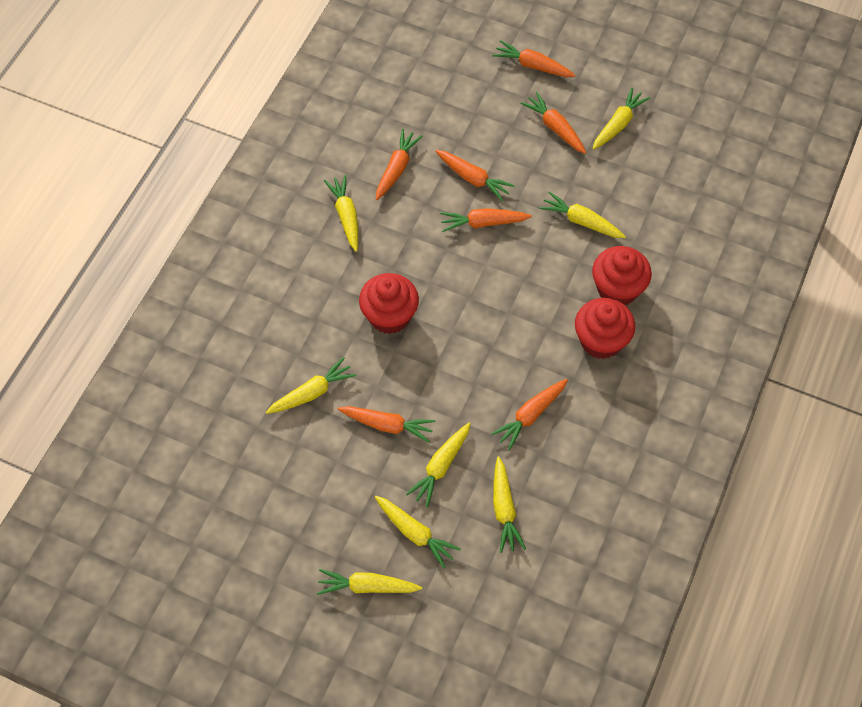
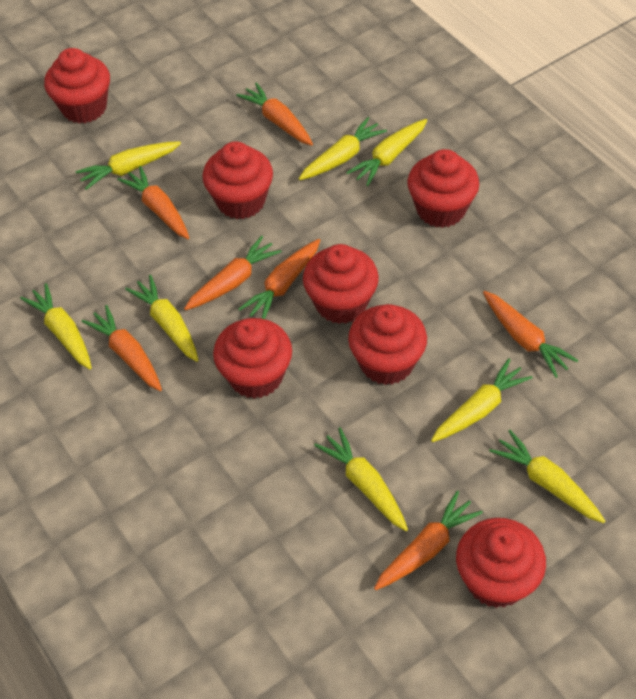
red cupcake: [359,273,419,334] [575,298,635,359] [592,246,652,305] = 3 -> [44,48,110,123] [203,142,273,219] [213,318,292,399] [303,244,379,324] [348,304,427,385] [407,149,479,228] [456,518,546,608] = 7

